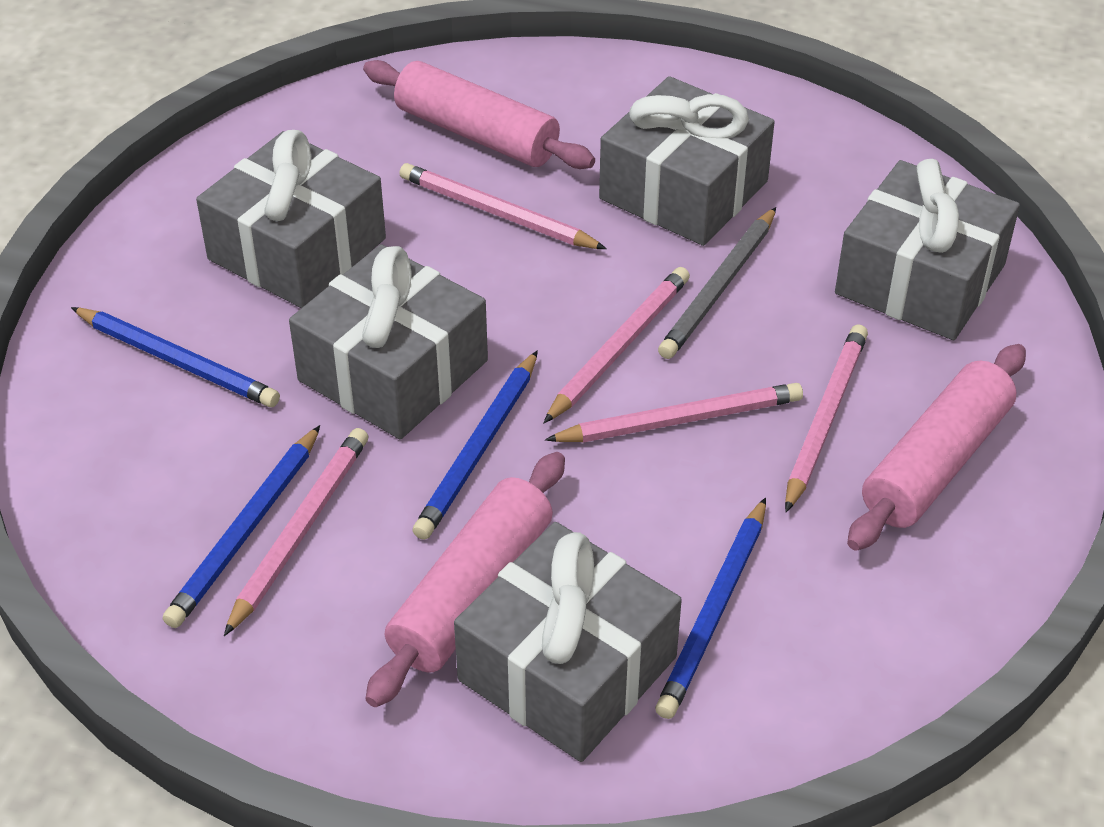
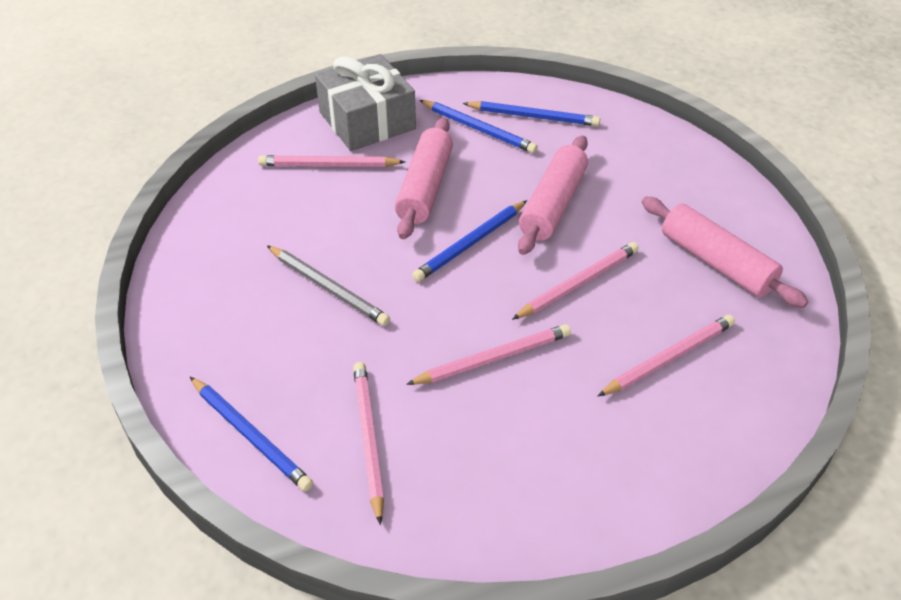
grey gift: [196,130,386,308] [289,244,488,439] [454,522,682,762] [599,76,775,246] [835,159,1020,340] = 5 -> [315,54,416,151] = 1

